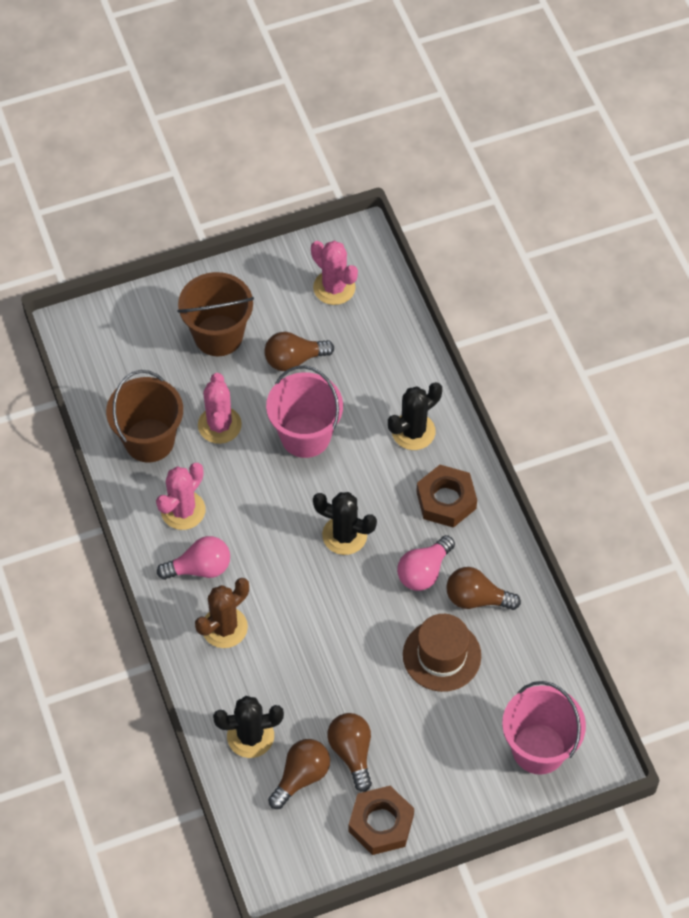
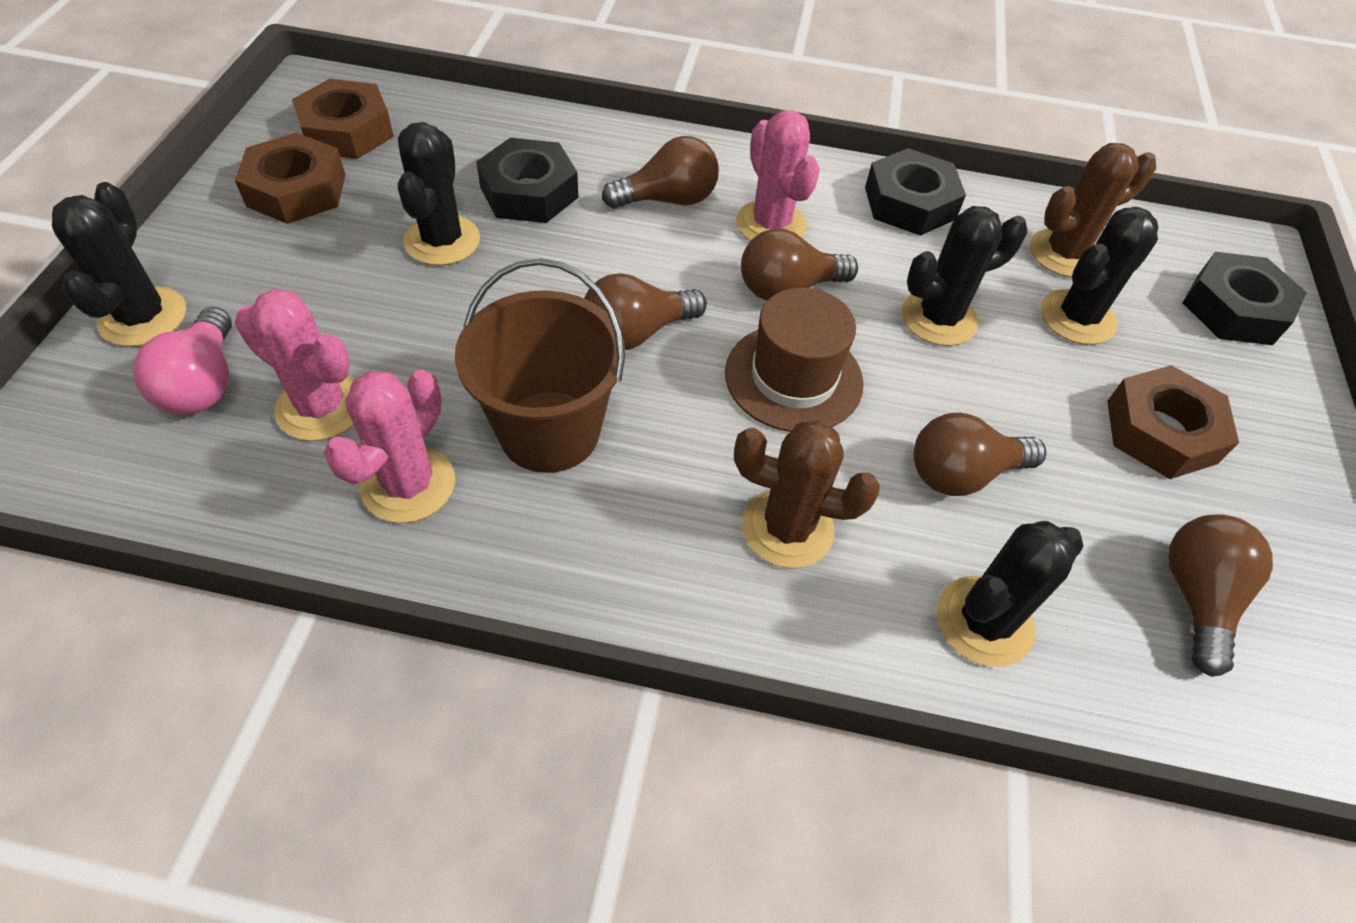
black cactus: [213,696,284,758] [313,492,377,555] [388,382,442,450] = 3 -> [52,182,186,347] [398,122,480,266] [902,206,1027,346] [937,521,1084,667] [1041,207,1158,345] = 5
black nut: none = 0 -> [476,138,578,223] [865,148,966,236] [1183,252,1307,345] = 3
brown bucket: [106,370,183,462] [177,272,254,356] = 2 -> [455,258,625,473] = 1
brown cactus: [195,578,249,648] = 1 -> [734,421,880,568] [1030,143,1156,277] = 2
brown light bulb: [264,332,334,371] [268,739,330,809] [327,713,372,792] [446,567,521,610] = 4 -> [584,273,707,350] [602,136,719,209] [741,229,858,301] [913,413,1046,496] [1168,514,1273,677] = 5
brown nut: [349,786,414,855] [416,465,477,528] = 2 -> [235,133,346,224] [292,79,394,159] [1107,365,1239,479] = 3
pink bucket: [266,365,343,458] [502,681,586,775] = 2 -> none = 0
pink light bulb: [157,536,230,580] [397,535,455,591] = 2 -> [133,307,232,415] = 1

